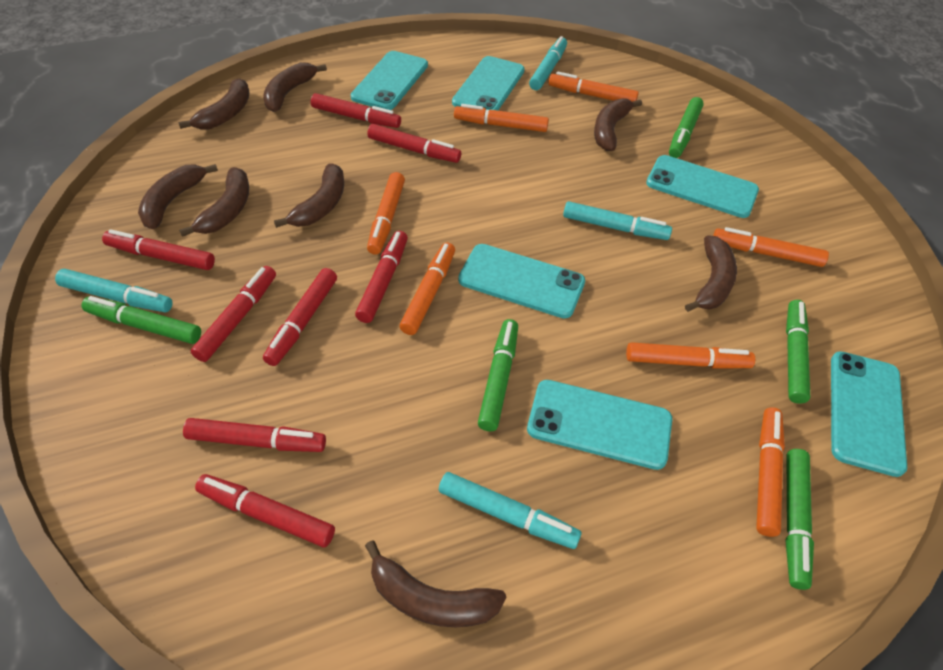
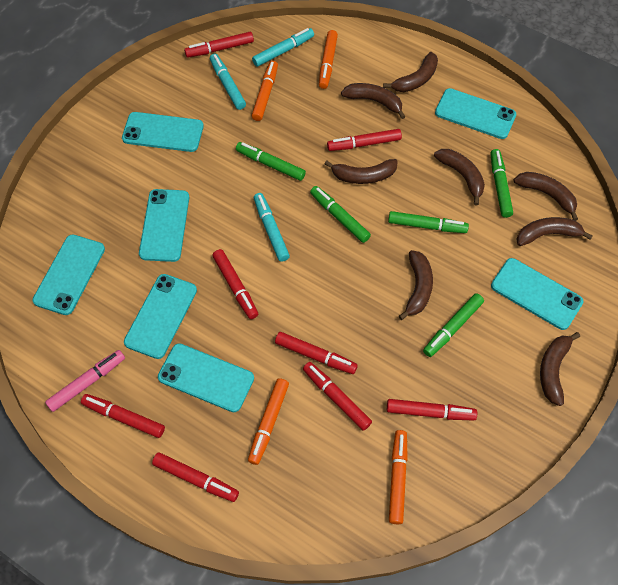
orange marker: [367,172,405,255] [400,242,455,335] [454,104,549,132] [549,71,639,102] [626,342,755,368] [713,227,829,267] [756,407,785,537] = 7 -> [248,378,289,465] [252,61,278,121] [319,30,338,89] [389,430,408,524] = 4
pink marker: none = 0 -> [45,350,125,412] = 1
turquoise marker: [55,268,173,312] [439,472,581,549] [529,36,567,90] [563,201,672,240] = 4 -> [210,54,246,110] [252,28,314,67] [254,193,290,262] = 3
turquoise phone: [351,51,428,110] [452,56,525,111] [458,244,585,318] [527,380,672,470] [646,155,759,218] [831,351,907,477] = 6 -> [32,234,105,315] [122,112,204,152] [124,274,197,359] [139,189,189,262] [158,343,254,412] [435,88,516,139] [491,258,584,330] = 7

